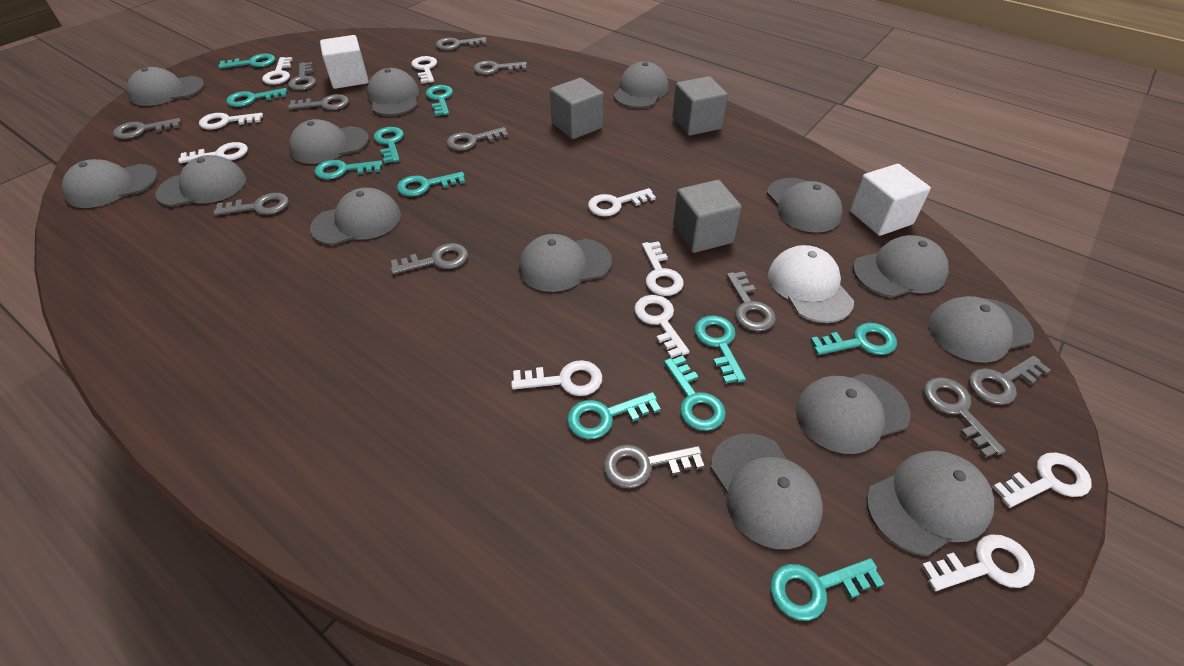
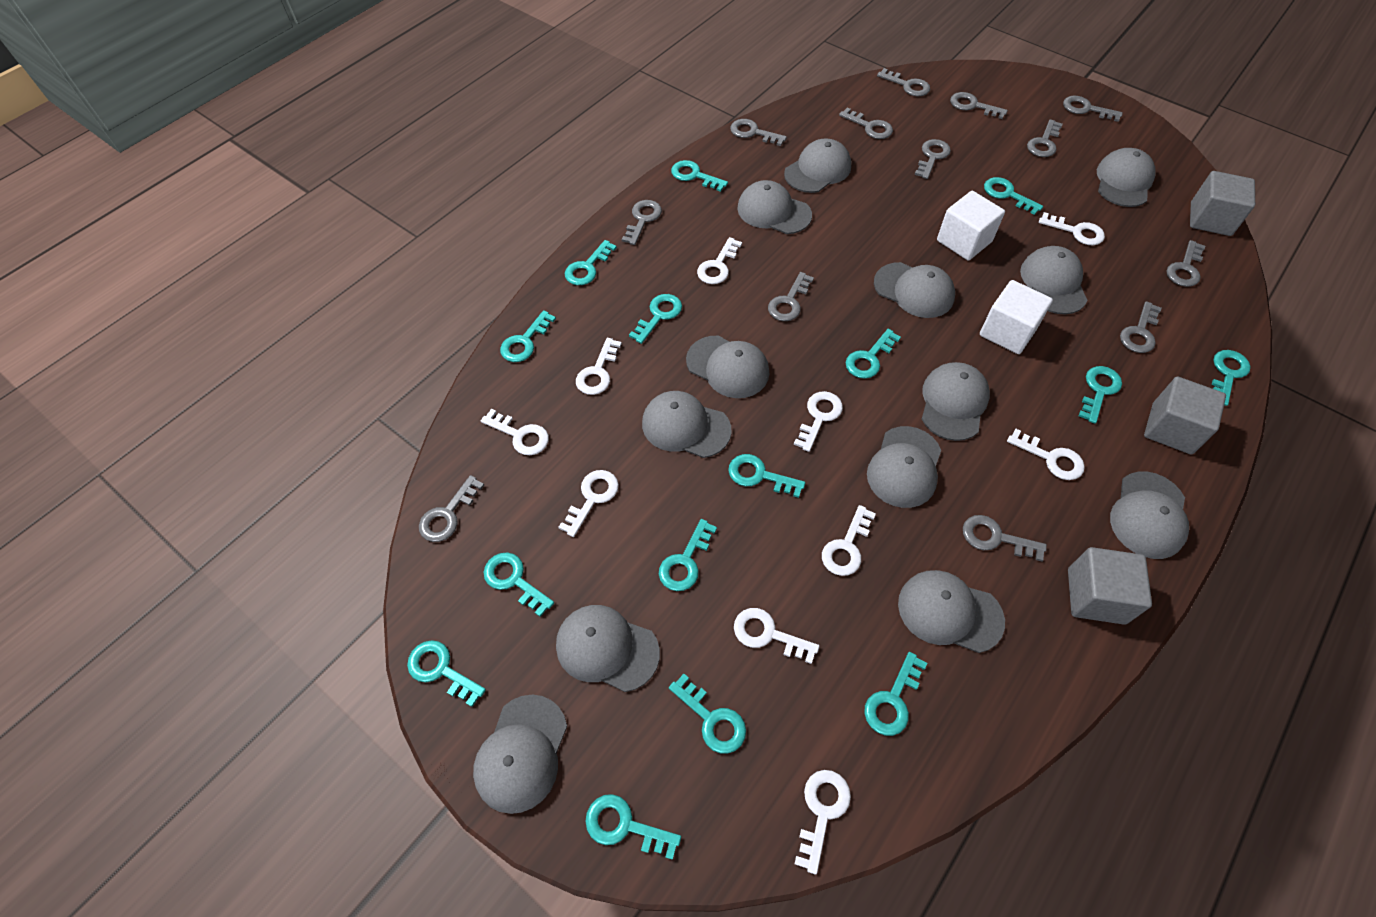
grey cap: [62,159,158,208] [127,67,204,106] [155,155,246,207] [289,119,369,164] [310,188,401,245] [367,68,419,116] [519,234,612,292] [614,62,669,108] [711,434,823,549] [767,178,843,233] [796,374,910,454] [853,235,949,298] [866,451,994,556] [928,296,1034,363] = 14 -> [473,694,567,814] [556,605,660,692] [642,391,732,458] [686,336,769,398] [737,180,812,234] [784,139,851,193] [867,426,941,508] [874,262,955,318] [898,570,1005,653] [922,362,990,441] [1020,246,1087,315] [1097,148,1156,207] [1110,471,1189,559] = 13
grey key: [113,118,181,139] [214,193,289,215] [288,62,316,90] [288,94,349,110] [391,243,468,274] [436,37,487,50] [446,127,508,151] [473,61,527,75] [603,444,704,488] [726,271,776,331] [924,377,1006,458] [969,356,1050,405] = 12 -> [419,475,484,542] [622,200,662,245] [730,119,787,146] [768,272,814,321] [839,108,893,139] [877,68,930,97] [915,139,951,179] [950,92,1008,119] [963,515,1047,561] [1027,119,1063,157] [1063,96,1123,122] [1120,301,1162,353] [1166,240,1205,287] = 13
turquoise key: [218,54,275,69] [226,88,287,107] [314,160,382,180] [374,127,404,163] [397,172,465,196] [425,85,453,116] [567,392,661,439] [664,356,726,431] [694,315,746,384] [770,558,885,621] [811,323,897,355] = 11 -> [407,640,486,707] [483,553,554,617] [500,310,556,362] [565,240,617,285] [585,794,681,860] [629,294,682,344] [659,519,717,591] [669,674,746,754] [671,160,728,192] [728,454,805,498] [845,329,901,379] [864,652,927,736] [984,177,1043,215] [1079,366,1122,424] [1212,350,1251,406] = 15
white cap: [768,245,854,323] = 1 -> none = 0

